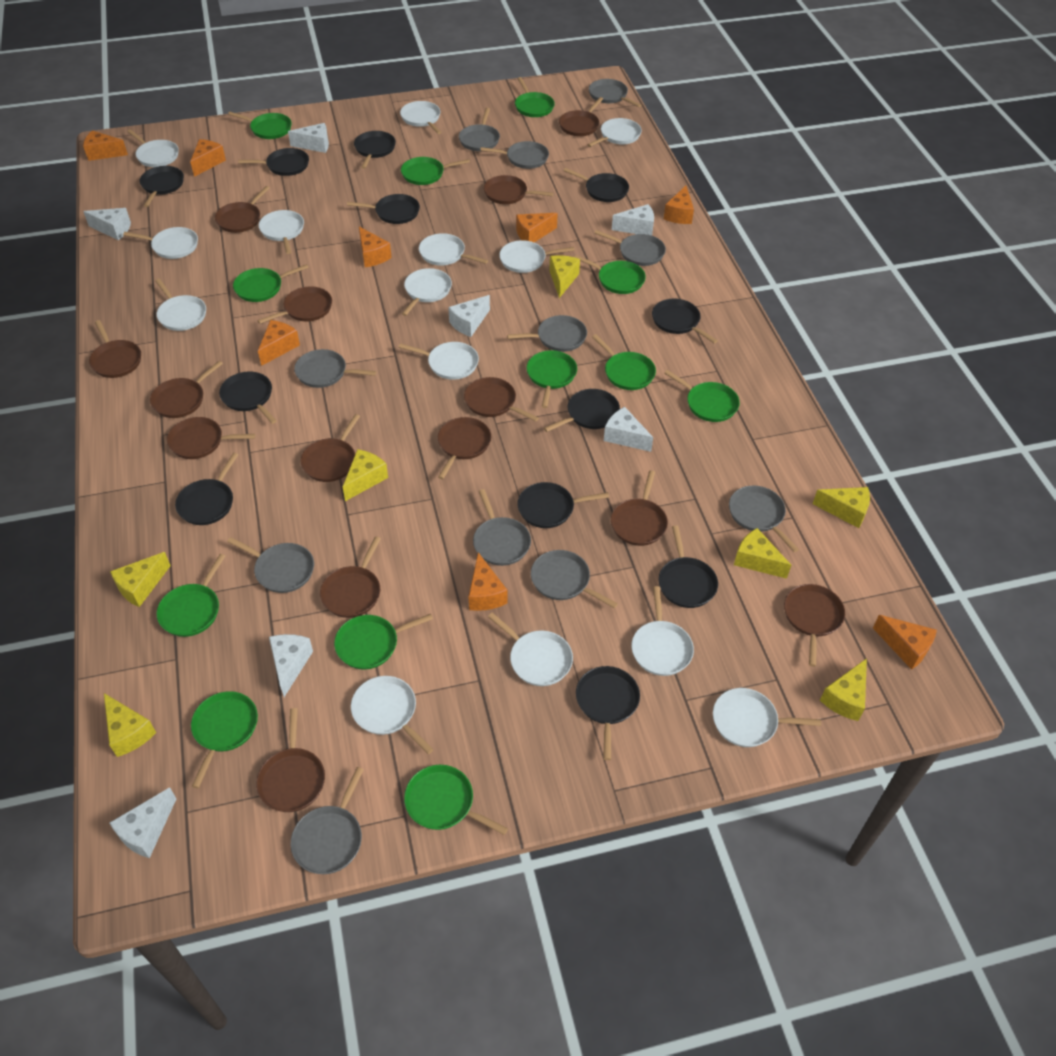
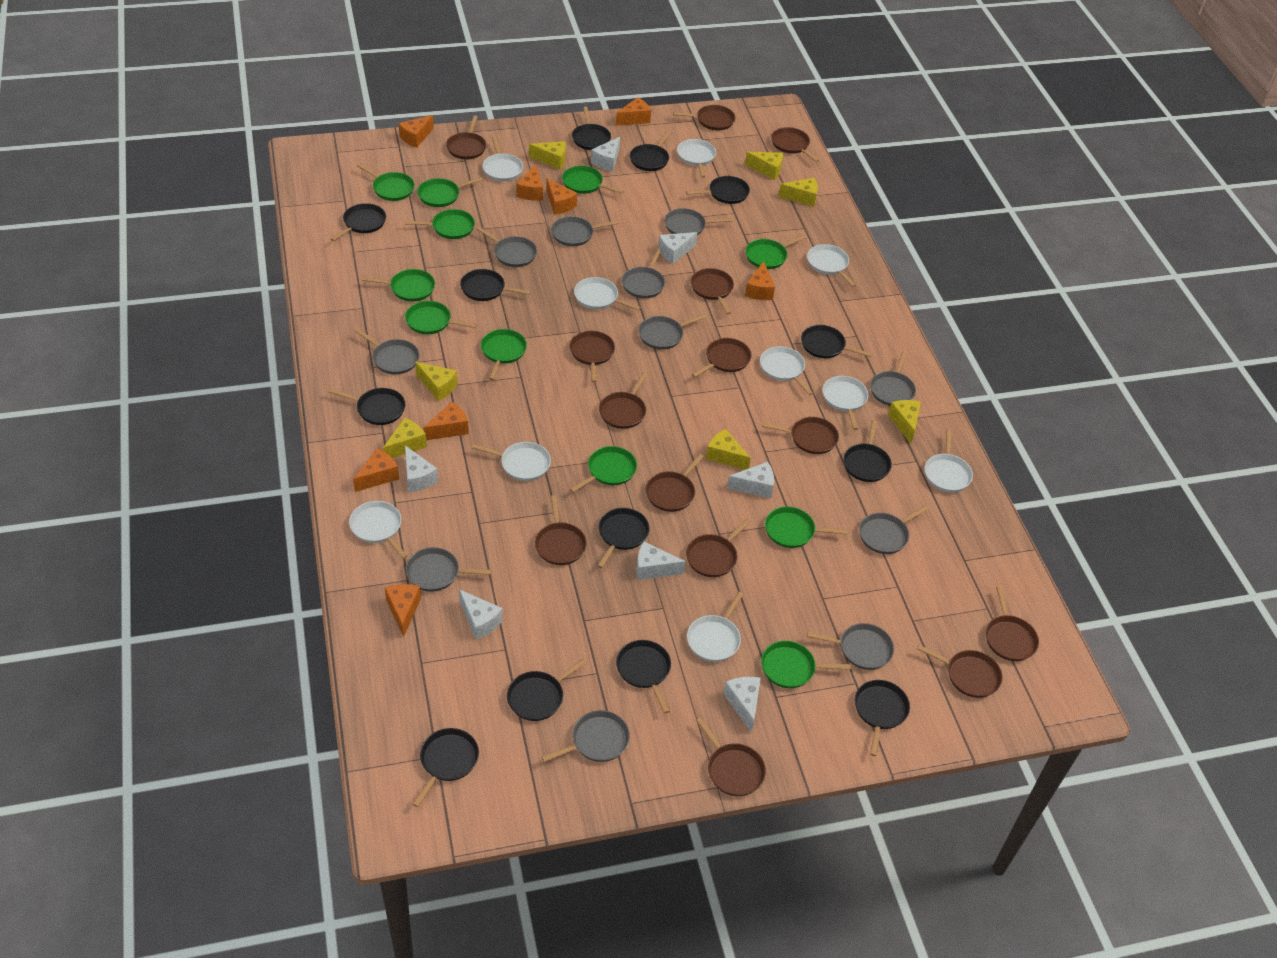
black pan: [139,166,184,207] [175,453,238,525] [219,372,277,424] [238,148,309,176] [347,194,420,224] [354,131,396,169] [517,482,609,528] [544,389,620,432] [563,168,629,202] [576,666,640,760] [652,299,718,344] [658,525,718,608] = 12 -> [329,388,405,425] [331,203,386,241] [412,728,479,807] [460,269,531,301] [507,658,587,721] [572,107,611,150] [597,508,649,568] [616,640,671,714] [630,130,671,171] [686,176,750,204] [801,325,873,358] [843,420,892,482] [855,680,910,756] = 13
green pan: [156,554,225,637] [191,691,258,788] [228,112,292,139] [233,264,309,302] [334,614,433,670] [401,157,470,185] [404,765,508,835] [515,77,555,117] [526,350,577,408] [575,255,646,294] [592,334,656,390] [664,370,740,422] = 12 -> [357,163,415,201] [362,269,435,301] [405,209,475,239] [405,301,477,334] [417,177,483,207] [481,329,527,380] [562,166,624,194] [570,446,637,492] [745,235,806,269] [761,641,851,688] [765,506,848,548] = 11
white pan: [123,227,198,259] [127,129,179,167] [155,279,206,331] [259,210,304,254] [351,676,434,754] [399,342,479,380] [400,101,442,134] [402,268,452,316] [419,233,488,266] [488,612,573,686] [499,240,575,273] [587,118,642,147] [631,586,694,676] [713,688,821,747] = 14 -> [349,501,407,559] [472,442,551,481] [483,136,523,181] [574,277,641,311] [677,139,716,178] [687,592,743,662] [760,346,813,395] [807,244,856,287] [822,376,869,430] [925,429,973,492] = 10

